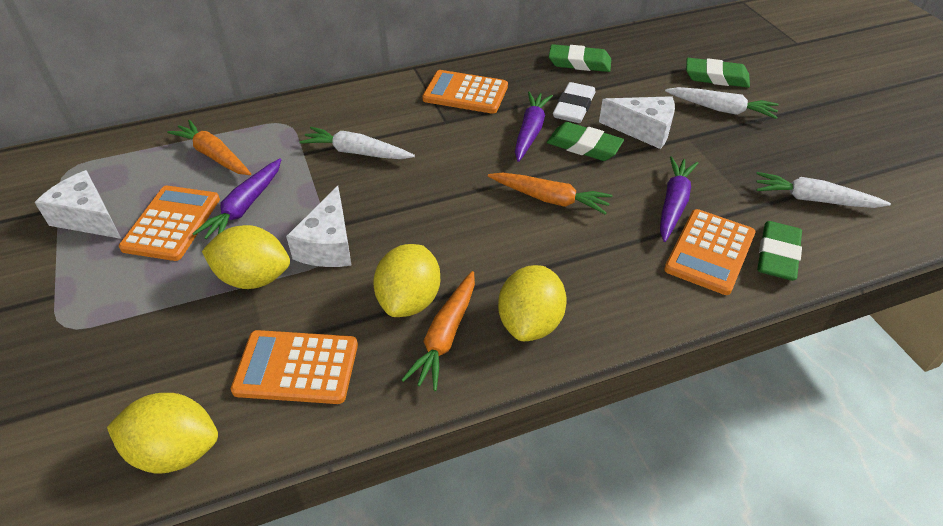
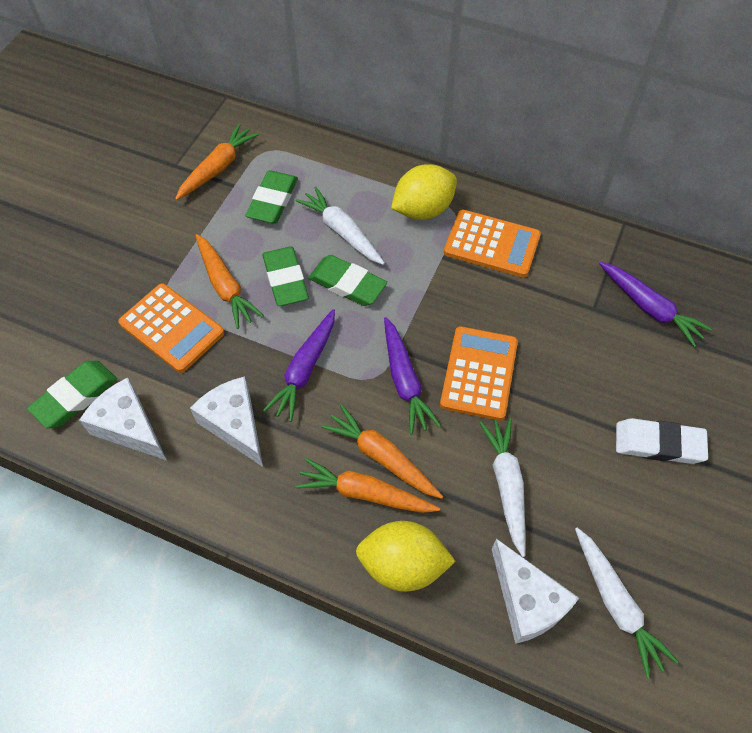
orange calculator: [119,186,220,261] [231,330,358,404] [422,70,508,114] [664,209,756,295] = 4 -> [118,283,224,373] [440,326,518,421] [444,210,541,277] = 3
orange carrot: [167,120,251,175] [402,271,475,391] [488,172,613,215] = 3 -> [175,123,259,200] [195,234,264,329] [295,458,440,513] [321,404,443,499] = 4
yellow lemon: [107,393,218,474] [202,225,290,289] [373,244,440,317] [498,265,567,341] = 4 -> [356,521,456,592] [391,164,457,220] = 2

